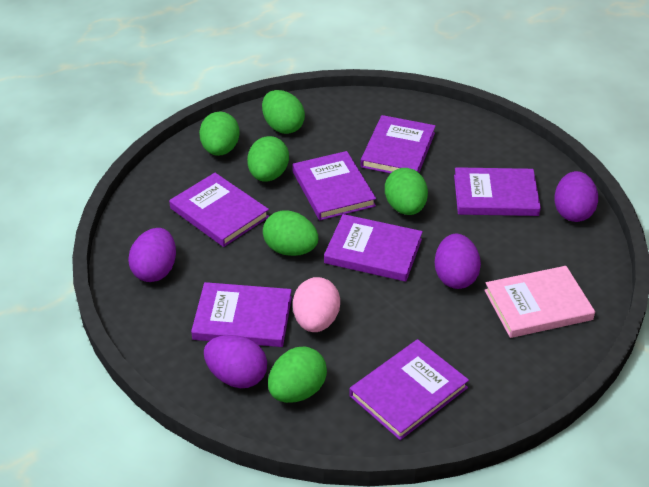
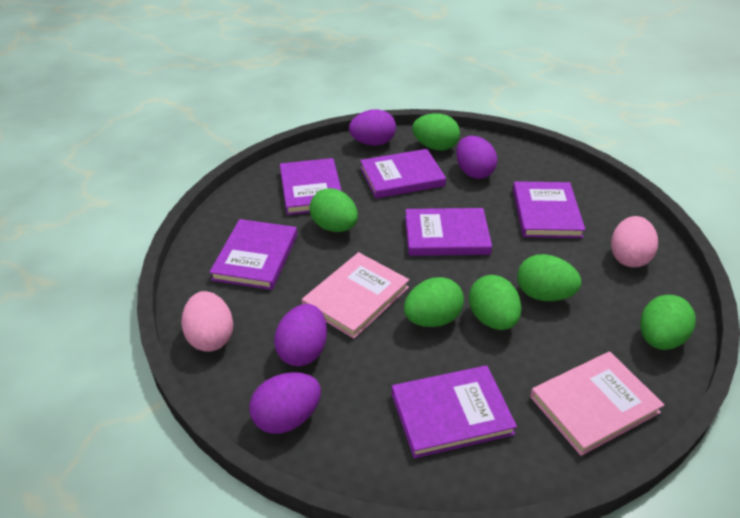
pink book: [484,266,595,338] = 1 -> [302,252,409,339] [530,352,664,456] = 2
pink egg: [293,277,340,332] = 1 -> [181,291,233,352] [611,216,658,267] = 2
purple book: [169,173,269,247] [191,282,292,347] [292,151,376,220] [324,214,423,282] [349,339,469,440] [361,115,436,174] [454,167,541,216] = 7 -> [209,219,297,290] [280,158,342,215] [360,149,446,199] [391,365,517,458] [405,208,492,256] [513,181,585,238] = 6

